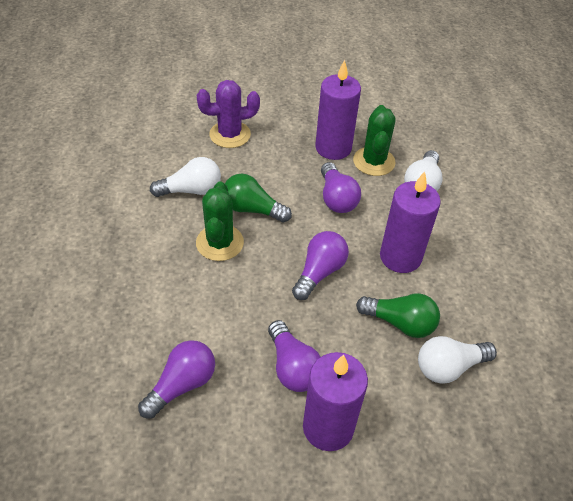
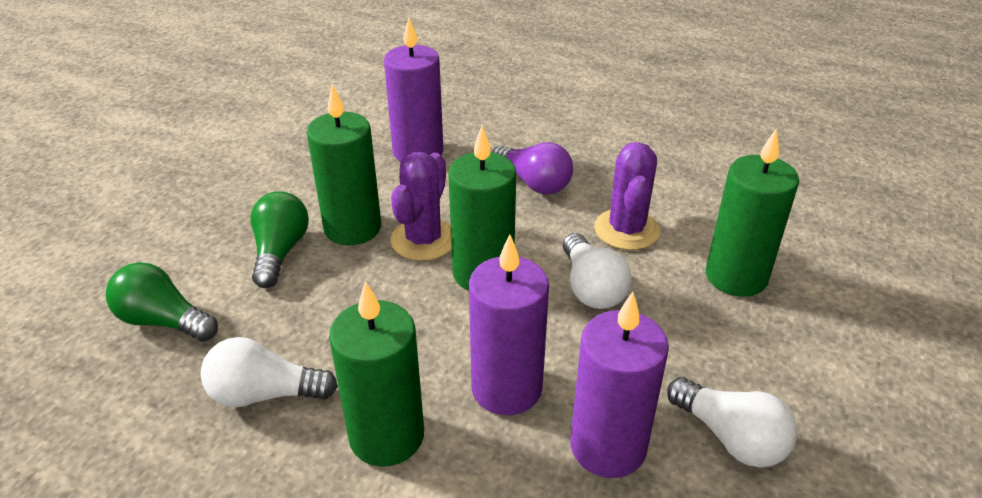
green cactus: [196,182,244,261] [353,105,396,176] = 2 -> none = 0
green candle: none = 0 -> [307,85,381,245] [329,281,424,467] [448,126,516,291] [706,128,799,297] = 4
purple cactus: [196,80,260,148] = 1 -> [390,152,452,261] [594,142,660,250] = 2
purple light bulb: [138,340,215,419] [268,320,320,392] [292,231,349,300] [321,162,361,213] = 4 -> [492,142,573,195] = 1

